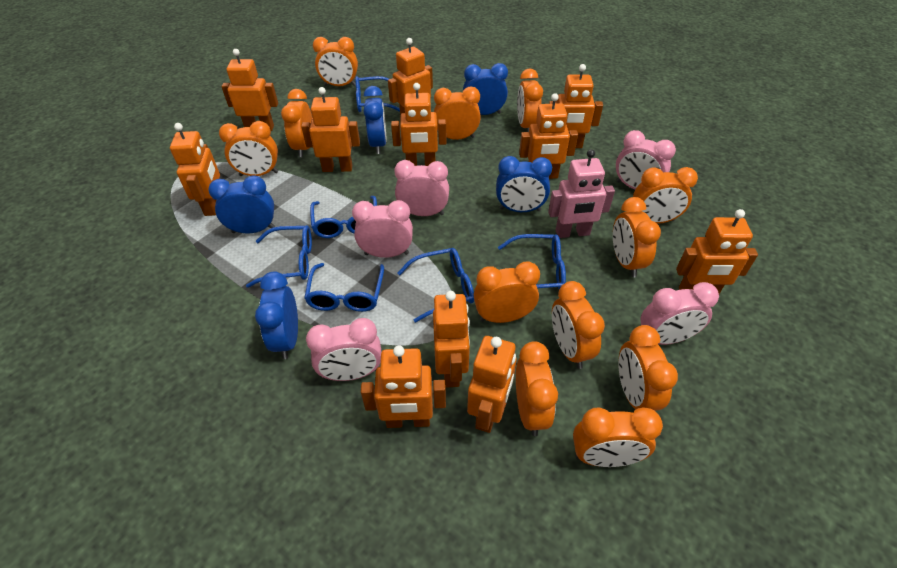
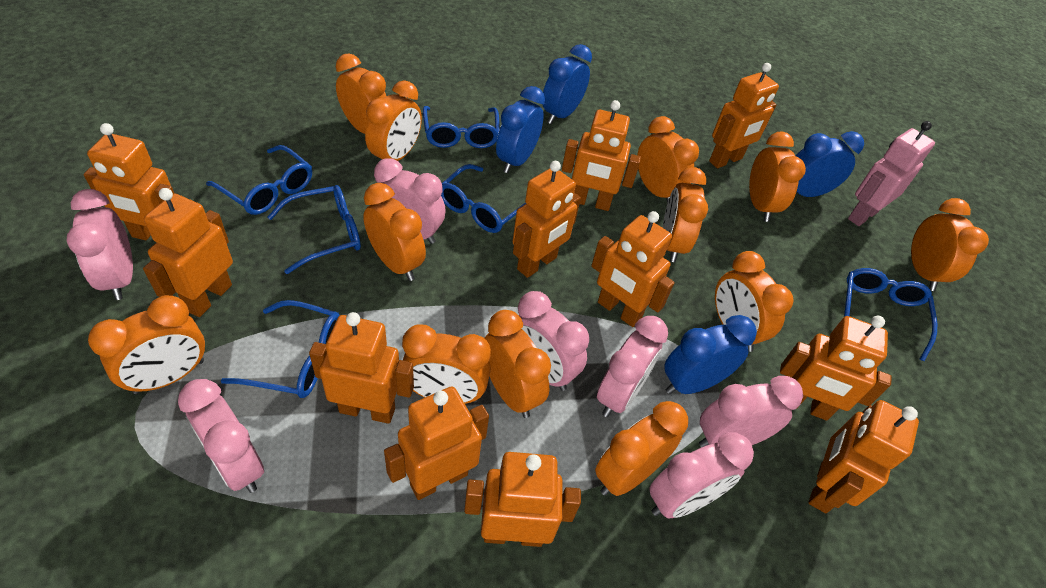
blue clock: [209,175,275,234] [255,272,298,359] [363,86,387,154] [463,63,508,115] [496,156,552,212] = 5 -> [496,86,545,173] [542,44,592,124] [664,315,757,394] [796,131,864,197] = 4
pink clock: [306,318,382,381] [352,200,413,258] [394,160,449,216] [616,130,676,189] [641,282,719,345] = 5 -> [67,189,133,300] [178,379,264,493] [374,158,446,244] [518,291,589,391] [597,316,668,417] [650,432,754,518] [699,376,803,447] = 7

